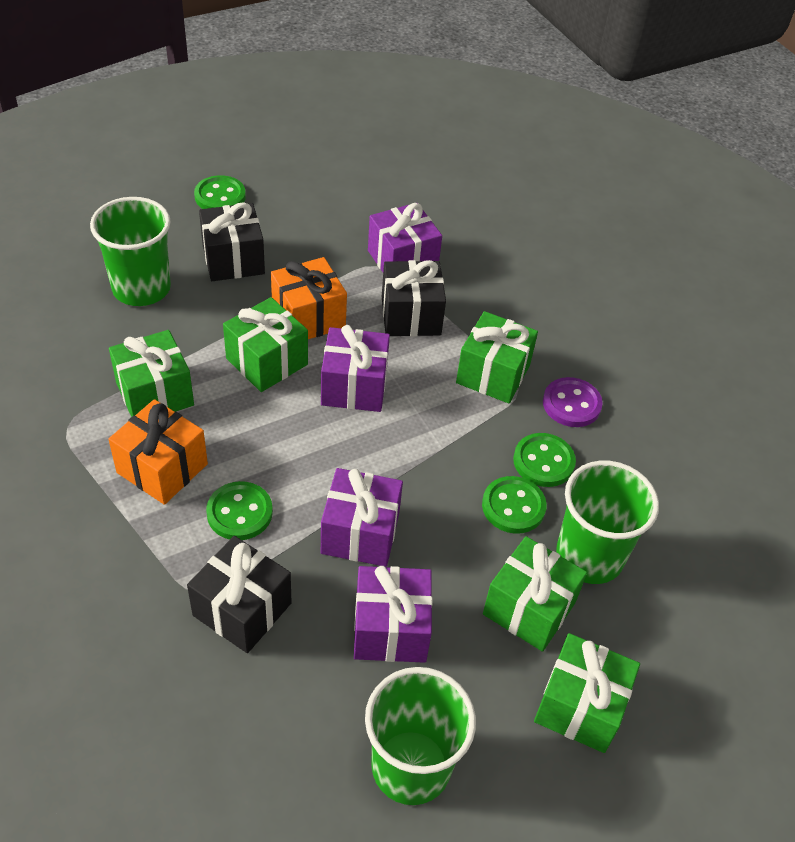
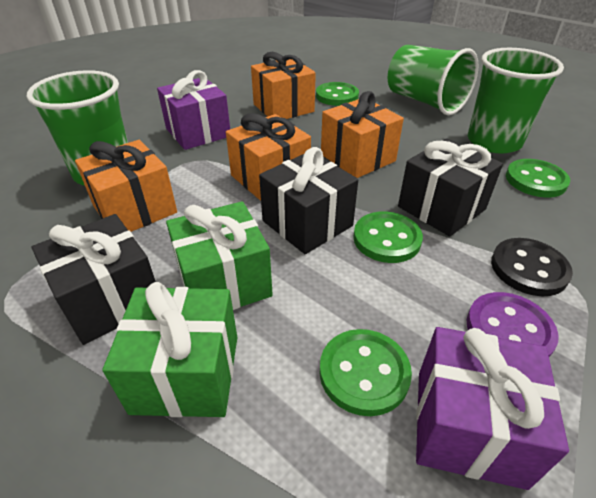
black button: none = 0 -> [491,238,573,296] = 1
green gift: [109,330,194,417] [223,297,308,392] [456,311,538,404] [483,536,587,652] [534,633,640,753] = 5 -> [102,282,237,417] [166,201,273,310] = 2
orange gift: [108,399,208,505] [271,257,347,339] = 2 -> [75,140,177,232] [226,113,311,201] [251,52,316,119] [321,91,404,178] = 4
purple gift: [321,325,390,412] [321,468,403,567] [354,566,433,663] [368,203,442,272] = 4 -> [157,70,230,150] [416,327,569,490] = 2

